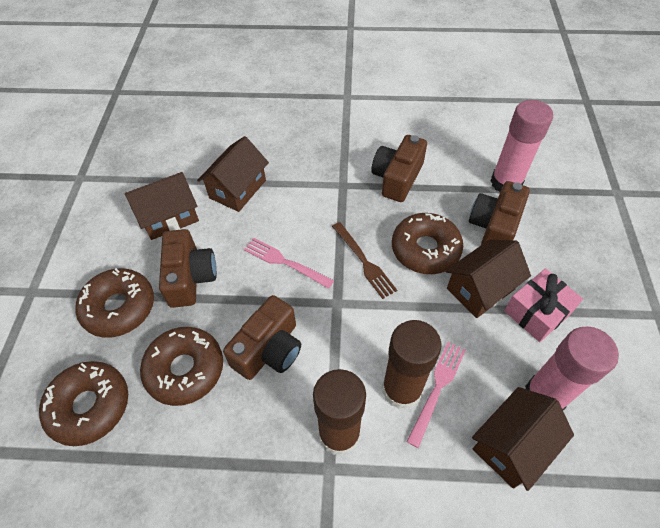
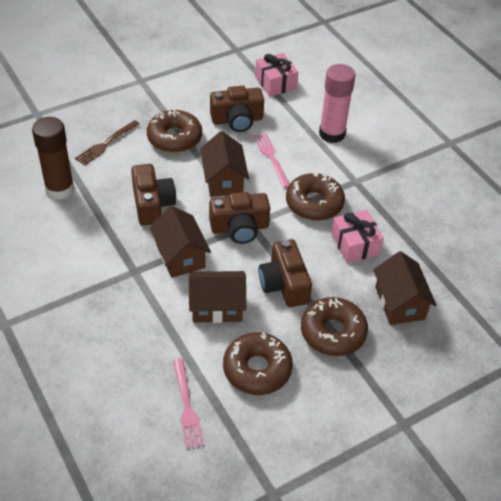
brown glue stick: [313,369,366,455] [382,320,441,410] = 2 -> [32,117,75,200] = 1
pink gift: [504,269,583,342] = 1 -> [255,53,298,97] [331,210,384,263] = 2
pink glue stick: [491,100,553,192] [525,326,619,410] = 2 -> [319,64,356,143] = 1

